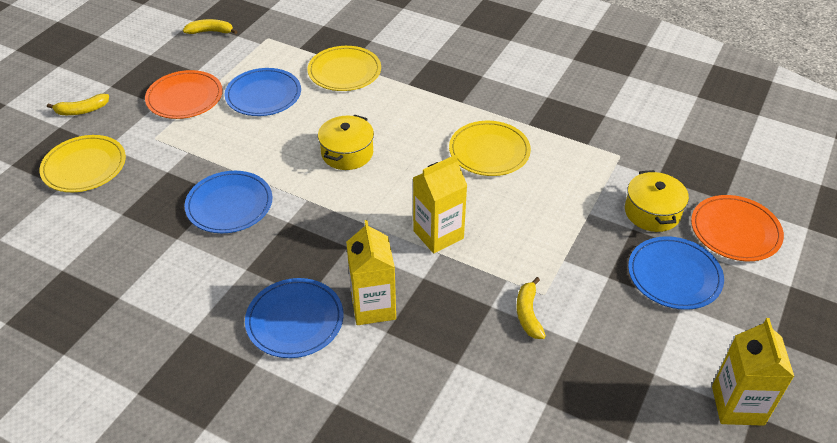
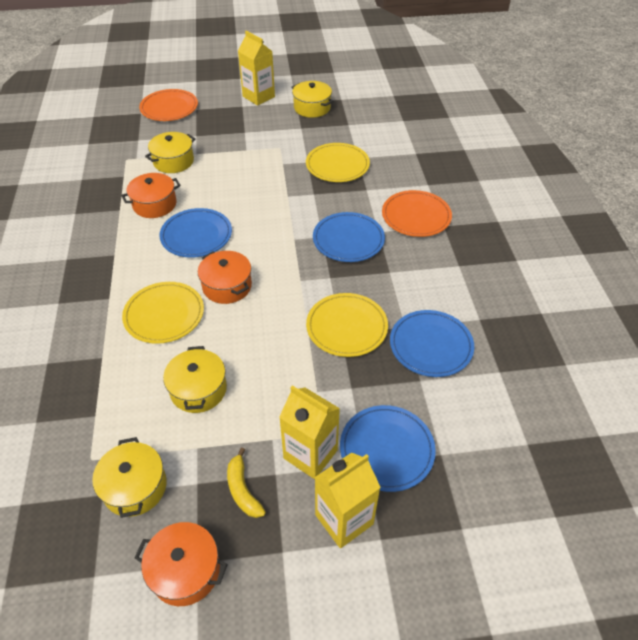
orange pot: none = 0 -> [121,173,181,218] [134,522,228,606] [198,251,252,304] = 3
yellow banana: [47,94,109,115] [183,19,237,34] [516,277,546,339] = 3 -> [227,448,266,518] = 1
yellow pot: [318,115,374,170] [625,170,689,232] = 2 -> [92,437,167,518] [145,132,196,173] [163,346,227,413] [291,81,333,118] = 4

